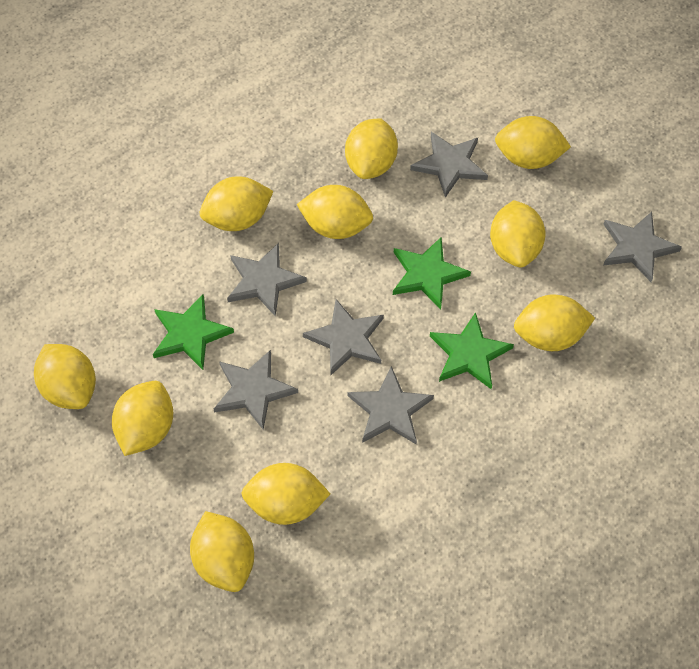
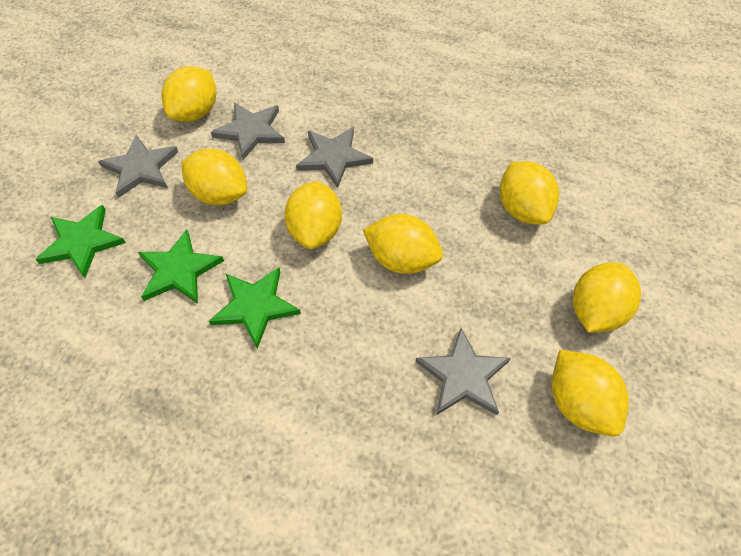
grey star: [214,350,298,430] [227,243,307,316] [303,299,384,375] [348,366,434,444] [410,132,488,198] [603,212,682,282] = 6 -> [98,135,178,198] [211,102,285,160] [296,127,373,188] [415,328,511,415] = 4
yellow lemon: [34,344,96,409] [112,381,173,456] [190,511,254,592] [200,176,273,231] [241,463,330,525] [297,185,373,239] [345,118,398,179] [490,200,546,268] [495,116,571,169] [514,294,595,351] = 10 -> [161,66,216,122] [182,149,247,205] [284,181,342,249] [363,214,443,274] [500,161,559,225] [552,350,629,437] [573,262,641,333] = 7

